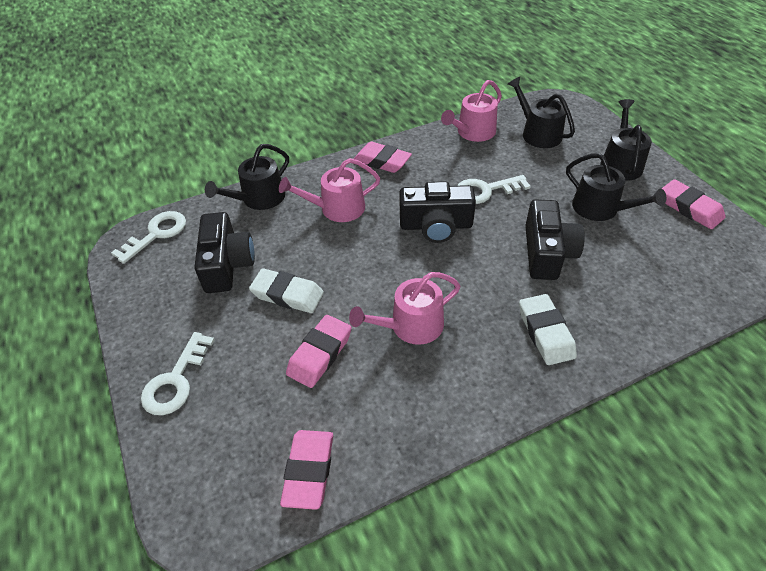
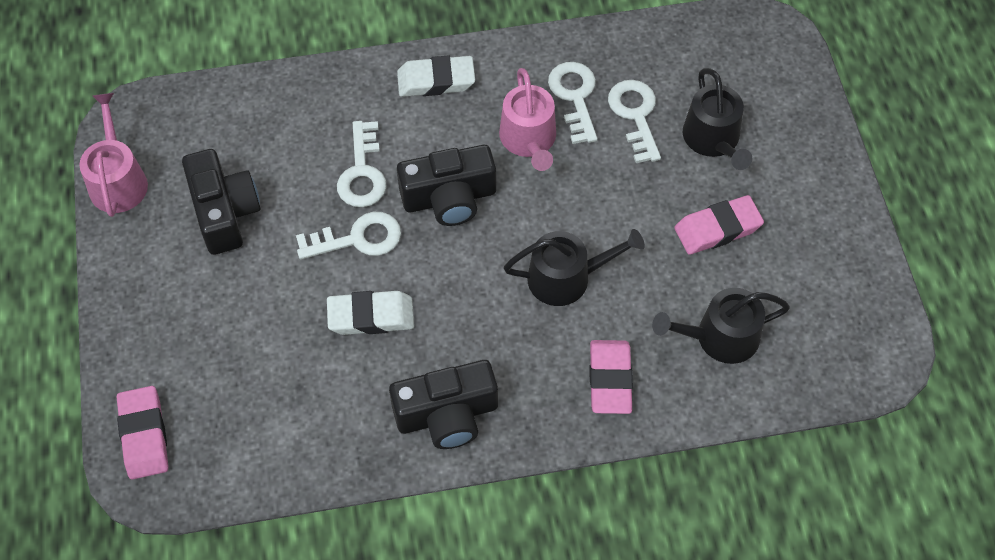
black watering can: [205,144,289,210] [508,77,575,148] [566,153,666,221] [600,99,652,181] = 4 -> [504,229,645,306] [652,288,790,364] [683,68,752,170] = 3
pink eraser: [280,430,333,510] [286,315,352,388] [354,142,412,173] [661,179,726,229] = 4 -> [117,386,168,479] [589,340,633,414] [674,195,764,255] = 3
pink watering can: [279,158,380,222] [349,272,461,345] [441,80,502,142] = 3 -> [80,93,148,217] [499,68,556,171] = 2
white key: [111,211,186,264] [141,332,215,415] [457,175,531,204] = 3 -> [296,212,401,259] [337,121,387,207] [548,62,598,144] [608,80,661,163] = 4

